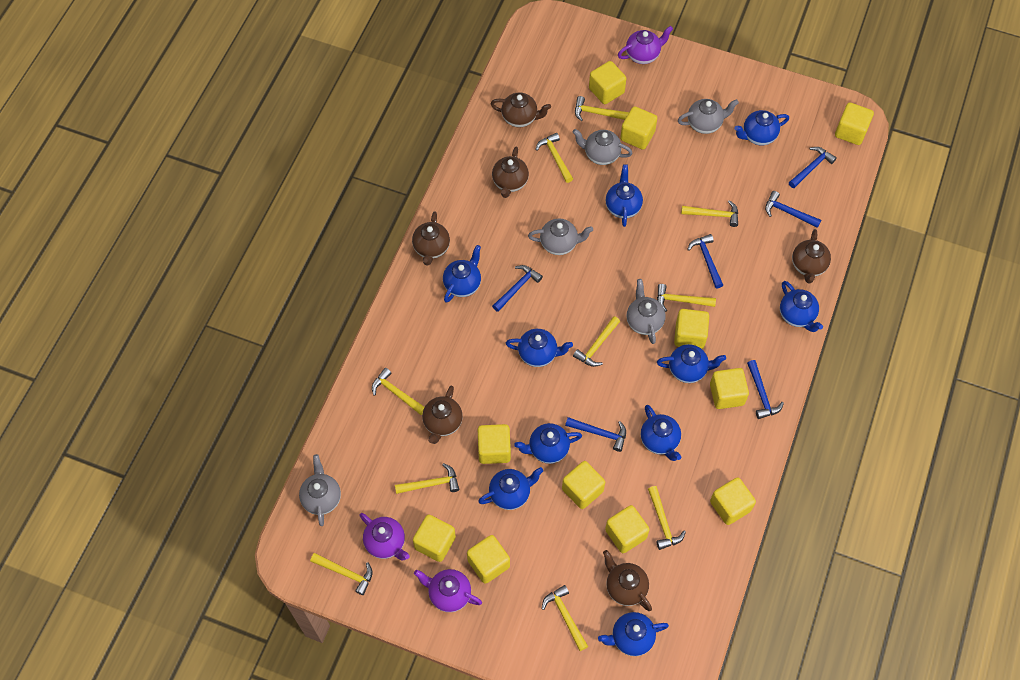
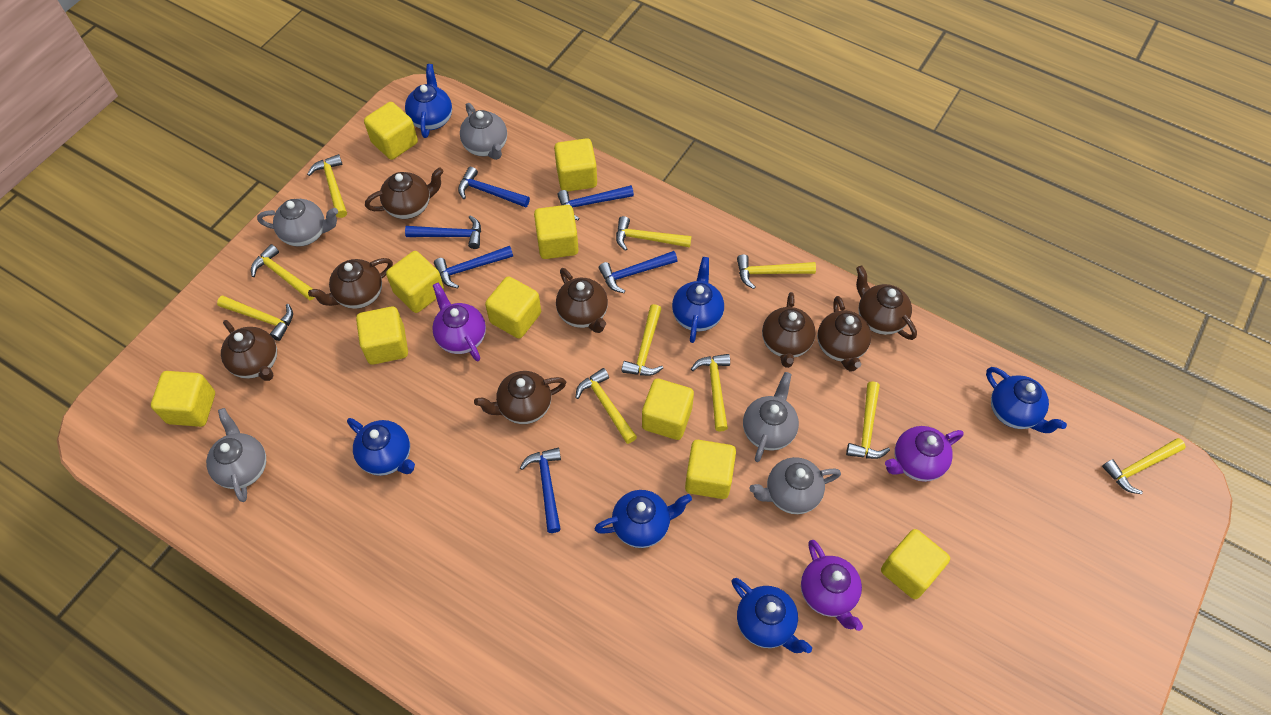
blue teapot: [443,245,481,303] [478,467,543,510] [506,329,573,367] [514,423,582,464] [598,612,669,656] [606,164,643,227] [641,405,681,461] [657,344,726,383] [734,110,789,146] [780,281,823,332] = 10 -> [347,418,415,476] [405,64,452,138] [594,490,692,548] [672,257,724,343] [731,578,812,653] [986,367,1067,433] = 6
brown teapot: [412,211,450,266] [422,385,463,444] [491,92,551,128] [492,147,529,198] [603,550,652,611] [792,229,831,283] = 6 -> [221,320,277,381] [308,258,393,309] [365,167,444,219] [474,371,566,424] [556,268,608,333] [762,292,815,368] [817,296,871,372] [856,265,917,340] = 8
yellow cube: [413,515,456,562] [467,535,510,584] [478,424,511,464] [562,461,605,509] [589,61,626,104] [605,505,650,553] [620,106,657,150] [674,309,709,349] [710,368,749,409] [710,477,756,525] [835,103,874,145] = 11 -> [151,371,215,427] [356,306,408,365] [364,102,418,160] [386,251,444,313] [485,276,541,338] [534,205,579,259] [554,138,597,191] [642,379,694,440] [685,440,736,499] [881,529,950,599] = 10

